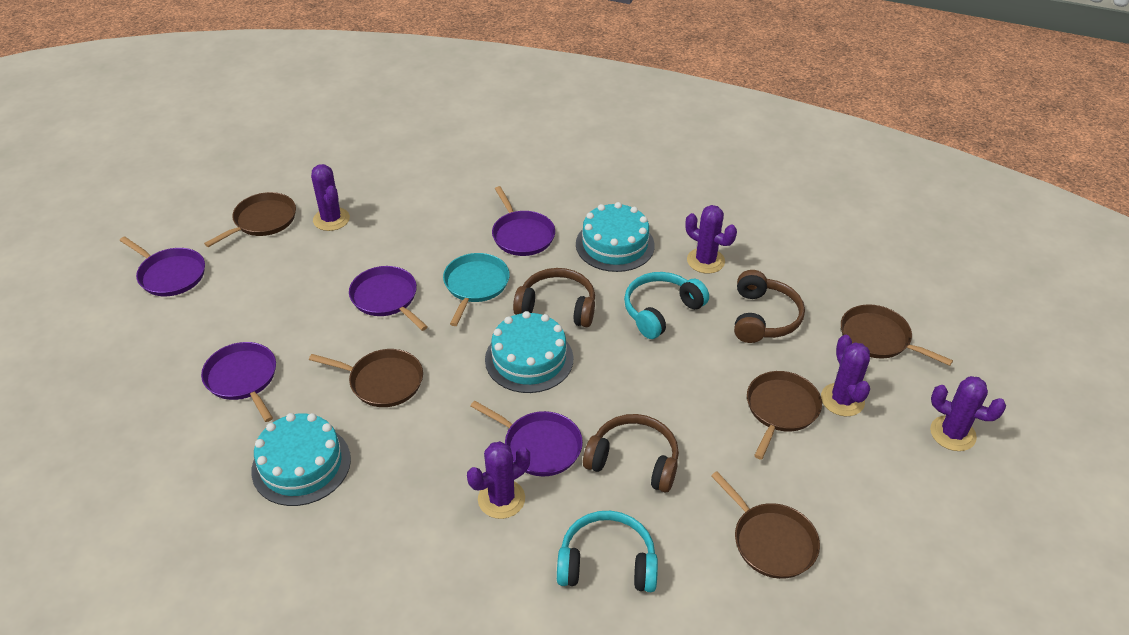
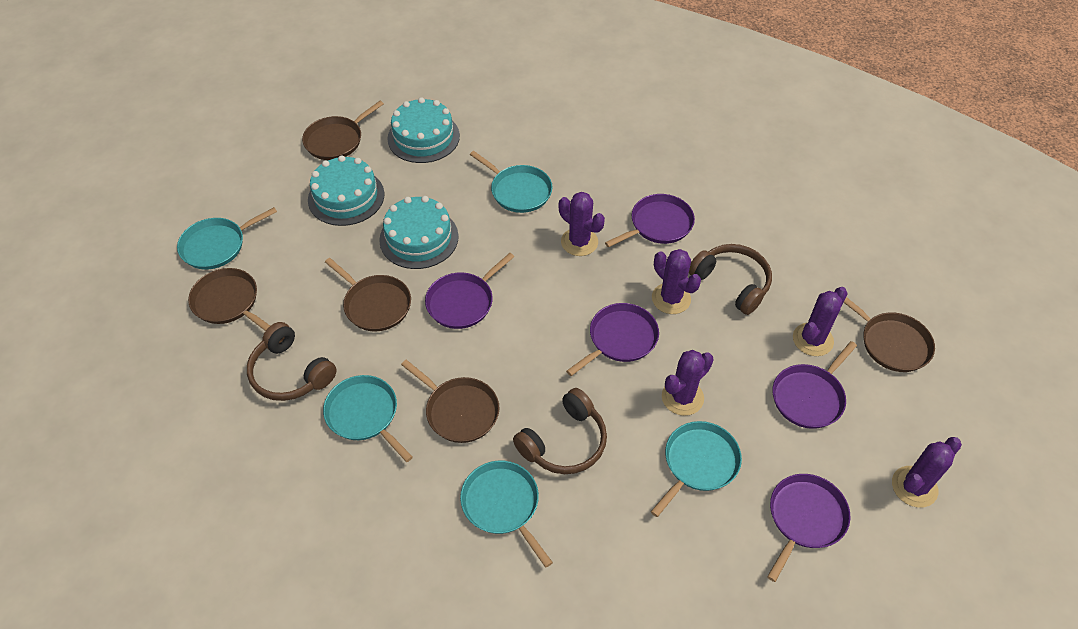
turquoise headphones: [557,511,658,592] [624,272,709,339] = 2 -> none = 0
turquoise pan: [443,253,510,326] = 1 -> [177,207,277,269] [323,375,413,462] [460,461,553,568] [470,151,553,213] [651,421,742,517] = 5

